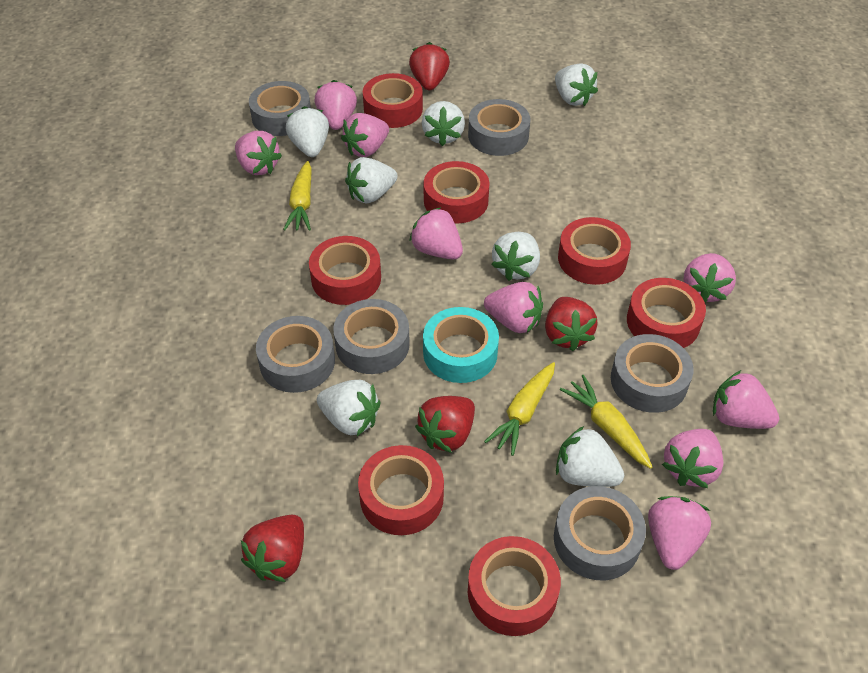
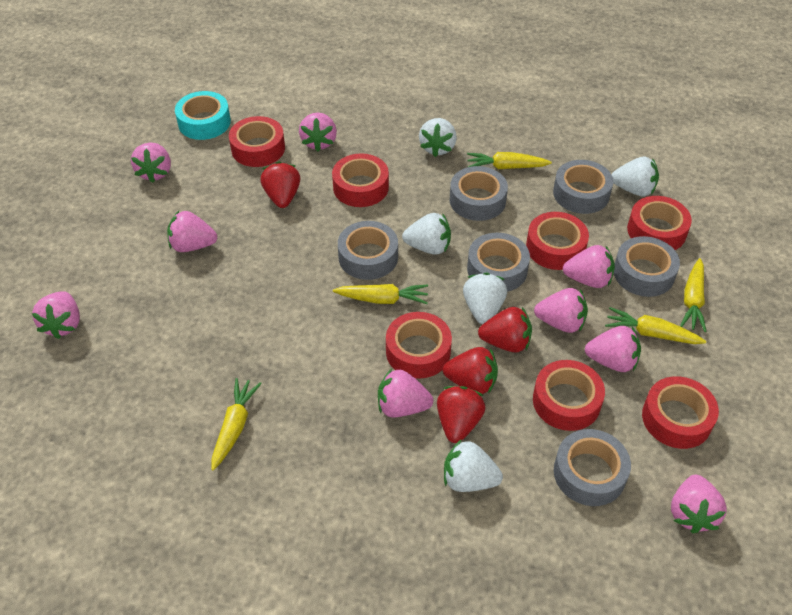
white strawberry: [285,106,329,157] [317,380,380,436] [345,157,398,204] [422,101,465,146] [491,232,540,281] [555,63,598,106] [556,426,624,487] = 7 -> [402,213,451,255] [419,118,457,157] [444,439,503,492] [463,273,507,324] [611,157,659,196] = 5
yellow carrot: [283,161,312,231] [484,362,555,456] [560,375,652,469] = 3 -> [211,378,262,471] [333,284,428,304] [467,152,552,169] [605,307,706,344] [680,258,707,332] = 5

